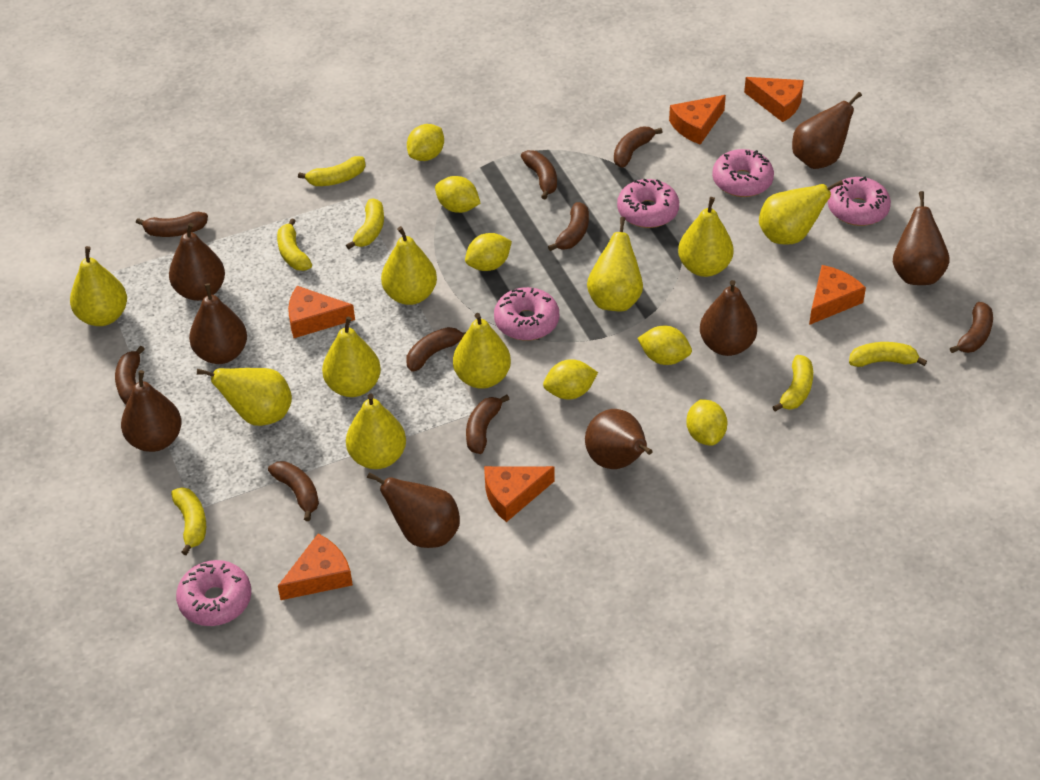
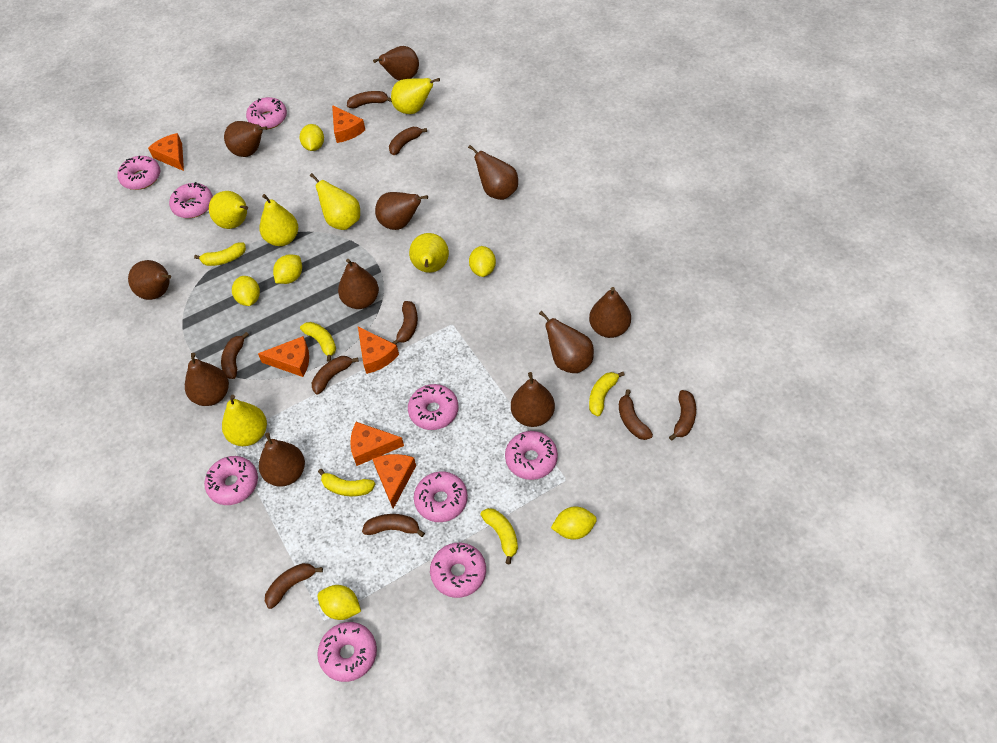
brown pear: [121,370,182,452] [169,223,225,301] [189,283,247,364] [367,472,460,548] [585,409,653,469] [700,280,757,356] [792,92,862,169] [893,191,950,285] = 8 -> [128,260,171,300] [185,353,229,406] [224,121,268,157] [259,433,305,487] [338,259,379,309] [373,46,419,81] [375,192,428,230] [468,145,518,200] [511,372,555,427] [539,311,594,373] [589,287,631,338] = 11
pink donut: [176,560,251,626] [494,287,559,341] [617,179,679,228] [712,149,774,197] [828,177,891,226] = 5 -> [117,156,160,190] [169,182,213,218] [204,456,258,505] [246,97,287,130] [317,622,377,682] [408,384,458,430] [414,471,468,522] [430,543,486,598] [505,431,558,480] = 9
yellow banana: [171,487,206,555] [277,218,312,271] [298,156,366,186] [346,198,384,250] [773,355,813,412] [849,342,927,367] = 6 -> [194,243,246,266] [300,322,336,362] [318,469,375,496] [480,508,518,564] [589,372,625,416] = 5
yellow pear: [70,246,127,326] [197,368,292,426] [322,317,381,397] [346,393,406,469] [381,226,437,305] [453,313,511,389] [587,217,643,312] [678,197,734,277] [759,180,843,245] = 9 -> [209,191,248,229] [222,395,267,446] [260,194,298,246] [310,173,360,230] [391,78,440,114] [409,233,449,273] = 6

